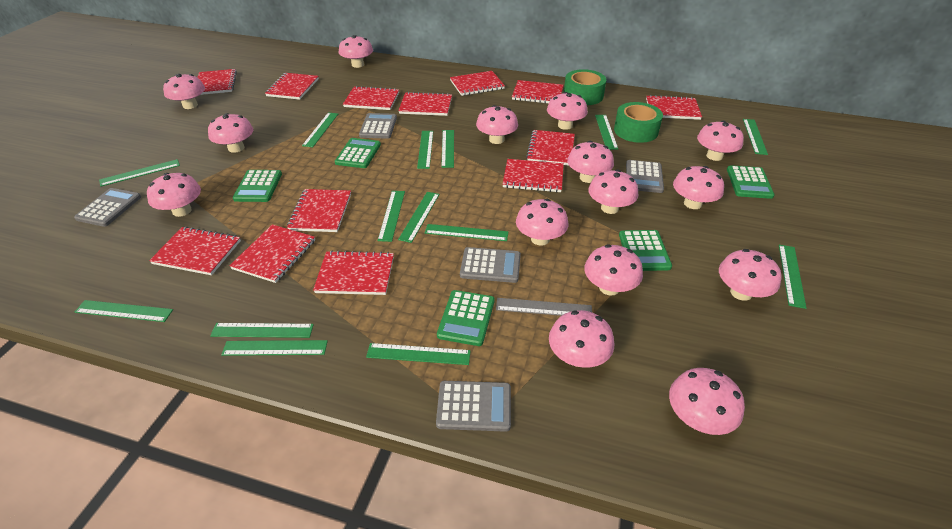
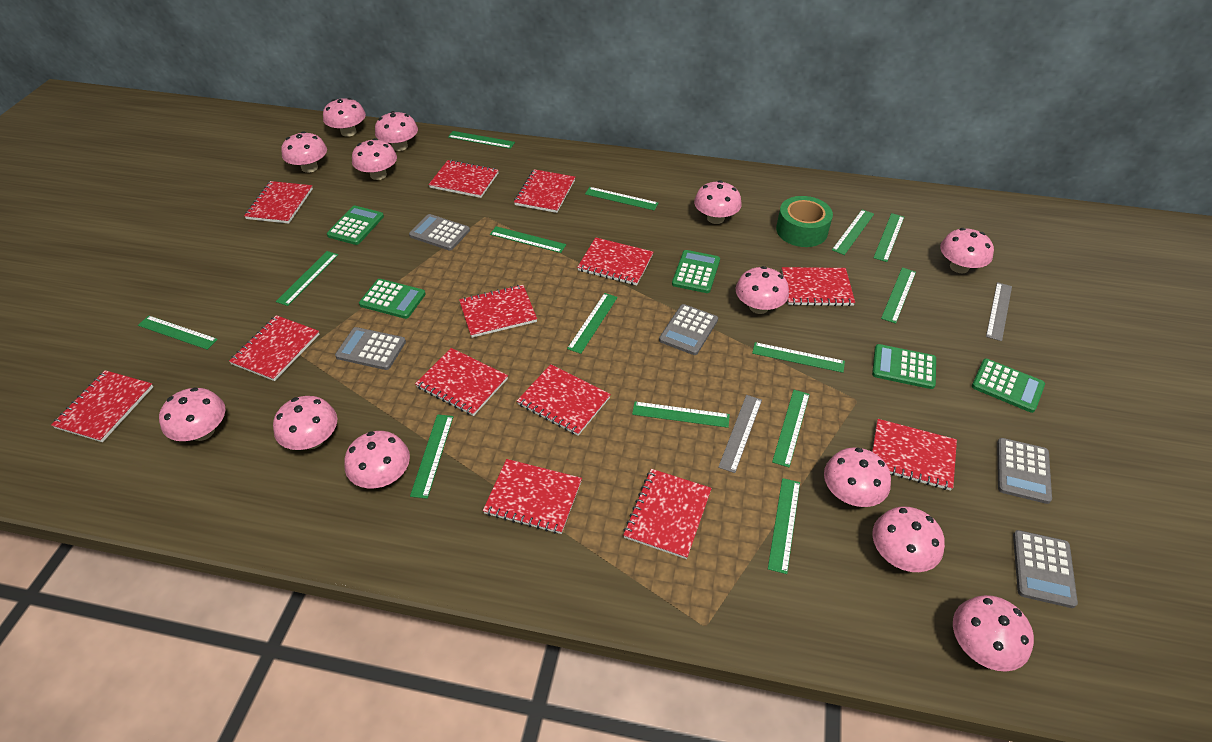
green tape: [564,69,606,105] [614,102,663,143] = 2 -> [776,196,833,247] = 1
grey ruler: [496,298,592,316] = 1 -> [718,395,762,473] [986,282,1012,341] = 2
pink mushroom: [147,173,201,217] [163,74,205,109] [208,113,253,153] [339,35,373,68] [476,105,518,144] [516,199,568,246] [547,92,588,130] [549,310,614,368] [567,141,614,183] [584,245,643,296] [588,170,639,214] [669,368,745,435] [673,166,724,209] [697,121,744,161] [719,249,781,301] = 15 -> [159,387,225,441] [273,396,337,450] [281,131,327,173] [323,98,366,137] [344,431,410,488] [352,138,397,180] [375,111,418,151] [694,180,742,224] [736,266,789,314] [824,447,891,507] [872,506,945,572] [940,228,994,273] [953,595,1034,672] = 13

